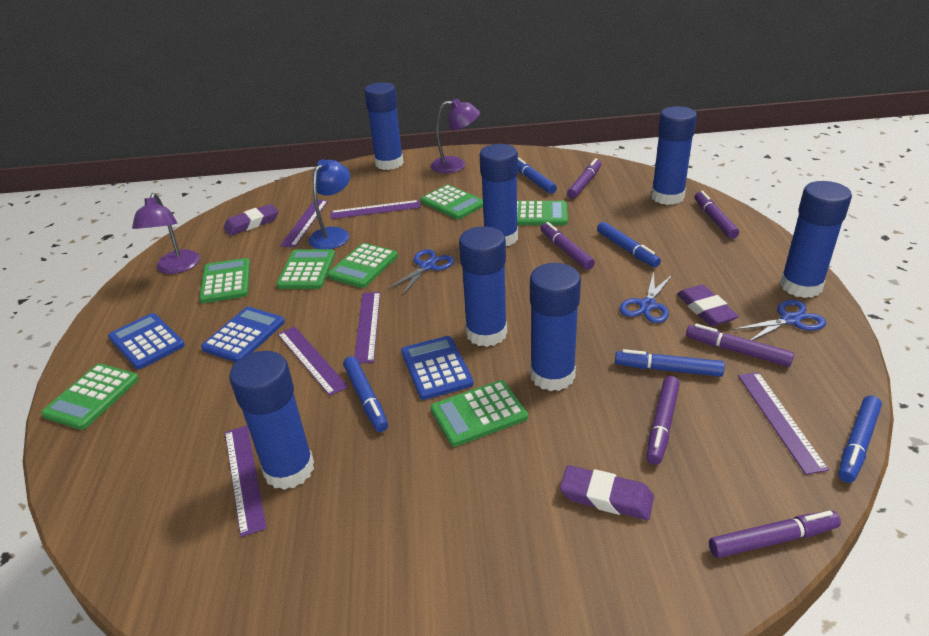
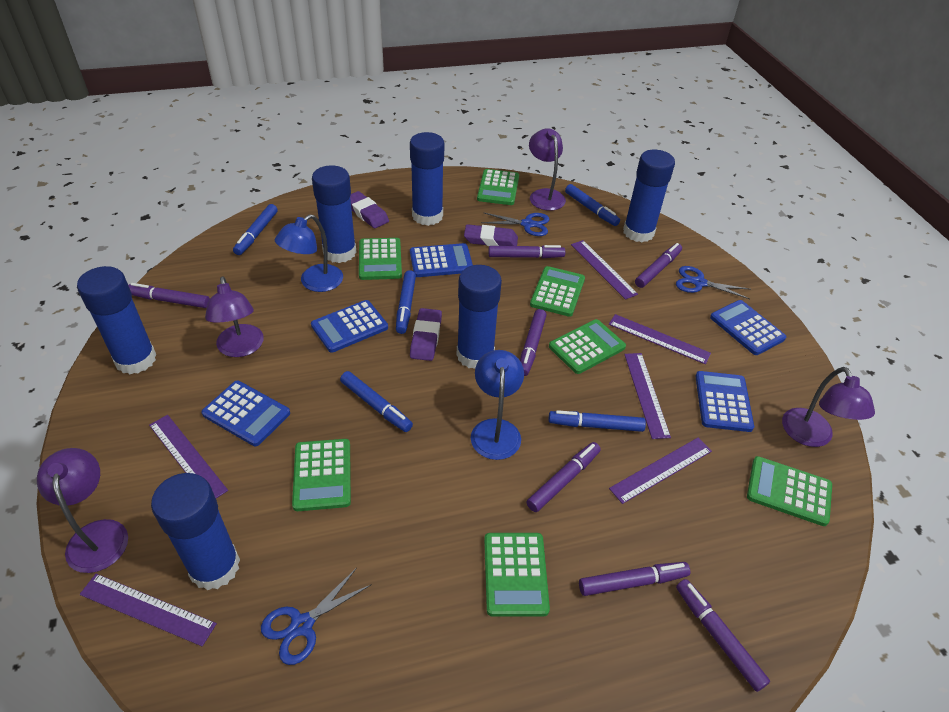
blue calculator: [108,313,185,369] [201,307,285,362] [401,336,474,400] = 3 -> [201,381,290,446] [311,300,388,353] [410,243,473,277] [695,371,754,432] [710,300,786,355] = 5
blue glue stick: [229,351,314,490] [364,82,404,170] [459,226,507,347] [480,144,518,246] [530,263,581,391] [651,106,697,205] [780,181,852,298] = 7 -> [77,266,156,374] [151,473,240,590] [312,165,356,263] [410,132,444,226] [457,265,502,369] [623,150,675,242] = 6
blue lamp: [308,159,350,249] = 1 -> [275,214,343,292] [471,350,524,460] = 2
purple lamp: [132,193,200,274] [430,99,480,173] = 2 -> [37,448,128,573] [205,276,264,357] [529,128,566,211] [782,367,875,447] = 4
purple marker: [540,222,595,270] [567,158,601,198] [646,376,680,465] [686,324,794,367] [695,191,739,239] [709,511,841,558] = 6 -> [128,283,210,308] [488,245,565,258] [520,309,547,376] [527,442,601,512] [579,562,690,596] [635,243,682,288] [676,579,770,692] = 7

